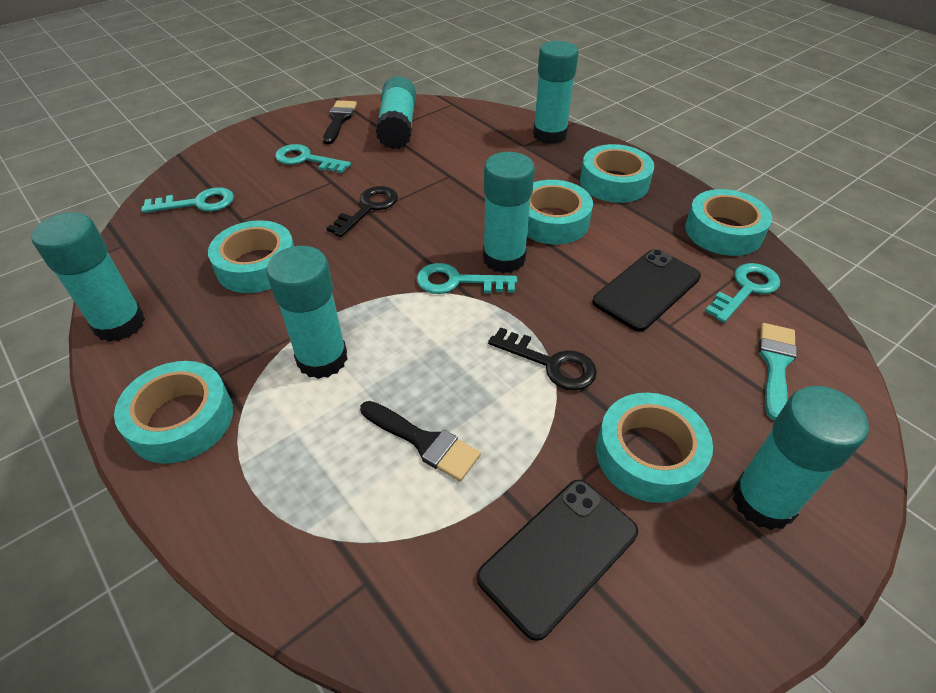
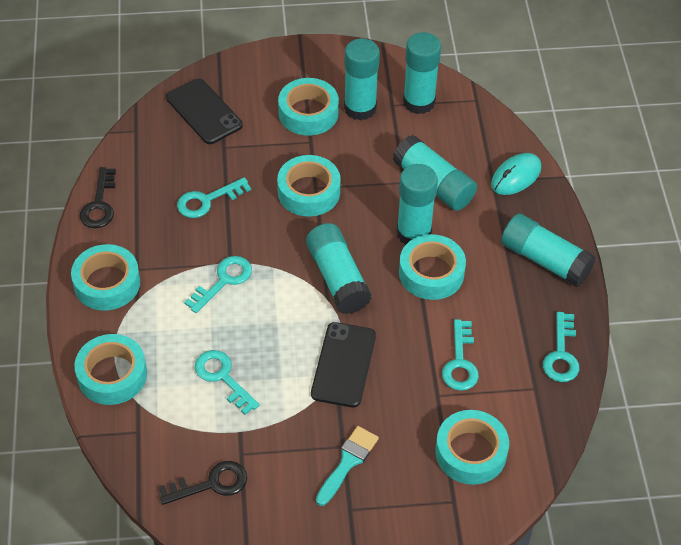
black brush: [323,100,357,145] [360,401,481,481] = 2 -> none = 0
turquoise key: [141,187,234,213] [275,144,351,173] [417,263,517,294] [705,263,780,323] = 4 -> [177,177,251,218] [184,256,252,313] [195,350,260,415] [442,319,479,391] [543,312,579,382] = 5
turquoise mouse: none = 0 -> [491,153,541,195] = 1

